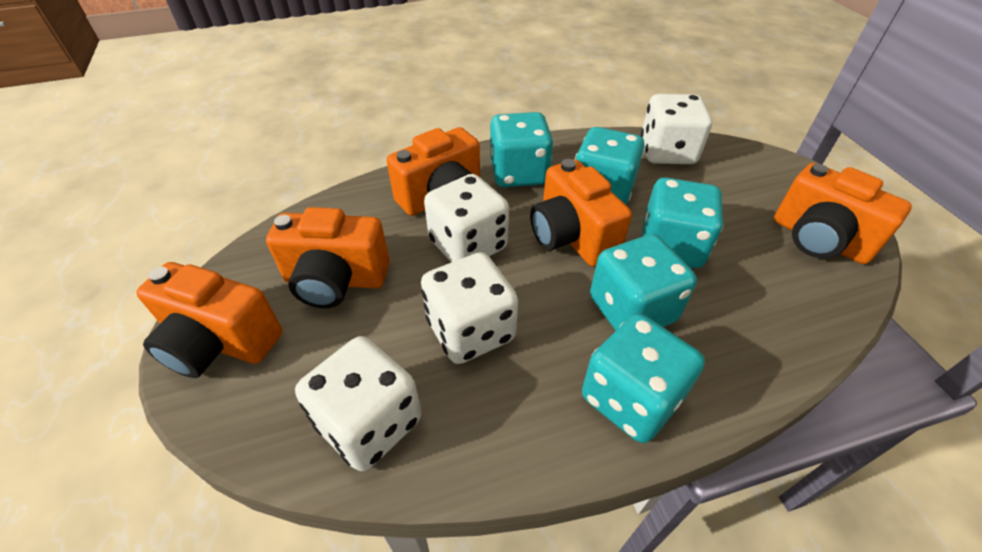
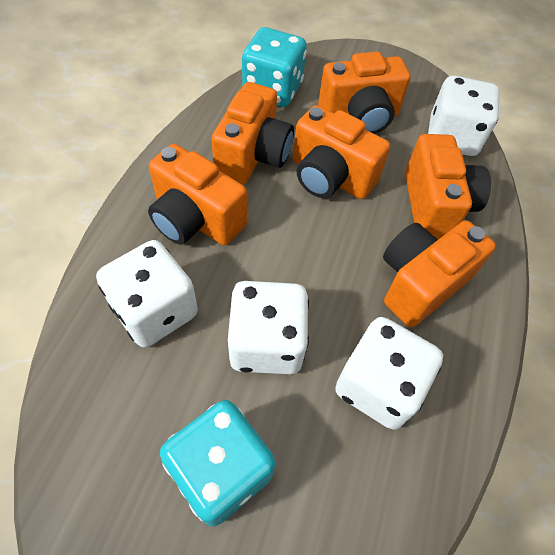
orange camera: [136,262,282,378] [266,207,390,308] [387,127,480,216] [530,159,632,267] [774,163,912,264] = 5 -> [148,144,247,245] [211,82,294,184] [293,105,390,199] [318,52,410,134] [383,220,496,327] [405,134,491,239] = 6
turquoise dice: [490,112,554,187] [575,127,645,205] [582,314,705,443] [590,234,697,331] [642,178,723,268] = 5 -> [160,400,276,527] [242,27,307,107] = 2

